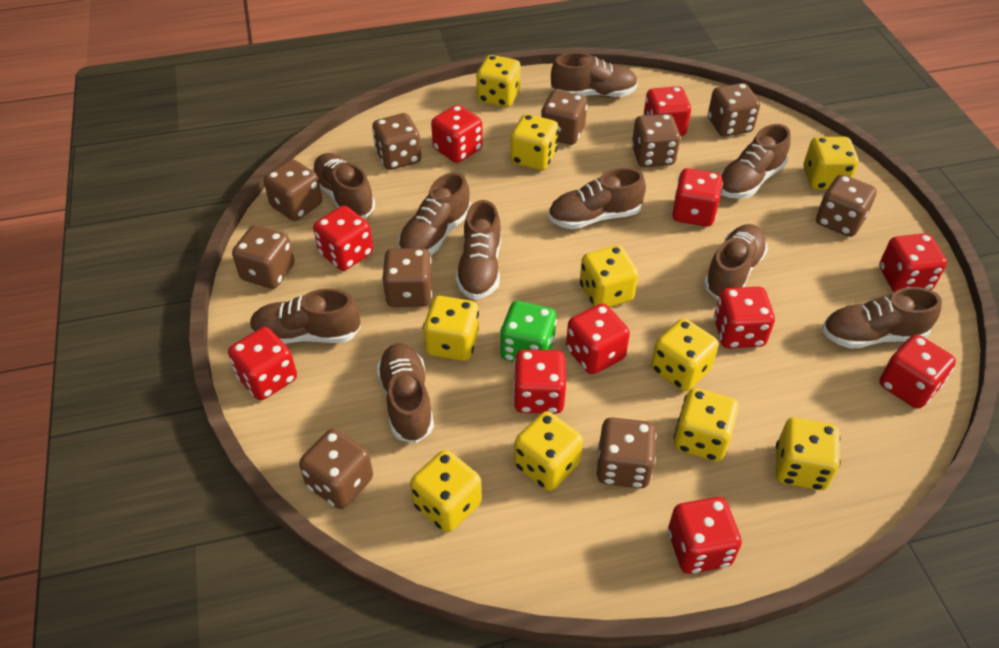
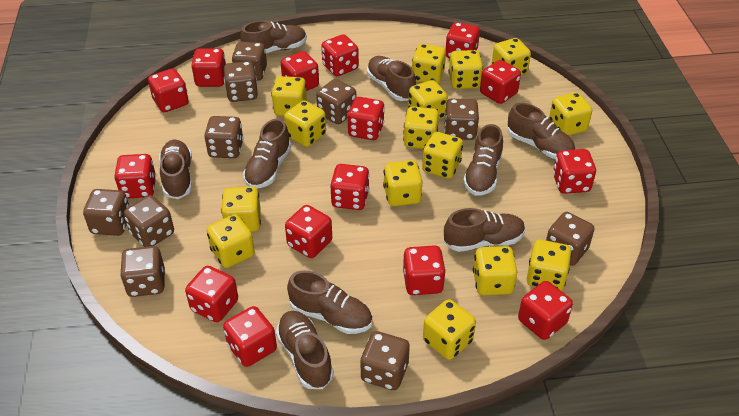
brown shoe: [250,288,361,344] [312,153,375,218] [377,344,434,443] [398,172,471,255] [456,200,501,300] [548,168,646,229] [551,52,638,97] [704,224,768,299] [720,124,790,199] [822,287,942,349] = 10 -> [159,140,192,199] [240,20,307,53] [243,119,291,189] [276,311,334,389] [287,270,372,334] [367,56,416,101] [444,208,525,252] [463,124,503,196] [508,103,575,159] = 9
green dice: [500,301,557,362] = 1 -> none = 0
red dice: [228,327,297,400] [313,206,373,271] [431,105,483,163] [513,350,566,414] [566,304,630,374] [643,86,691,136] [668,497,742,574] [672,168,723,227] [714,287,775,349] [879,233,947,292] [879,335,956,409] = 11 -> [114,154,156,199] [148,68,189,112] [185,266,238,322] [191,48,226,87] [223,306,277,367] [281,51,319,91] [285,205,332,258] [321,34,359,76] [330,164,369,210] [347,97,385,140] [403,245,446,295] [445,22,480,58] [480,60,521,104] [518,281,573,340] [553,149,596,194] = 15
yellow dice: [410,450,482,532] [423,296,479,361] [476,55,521,107] [510,114,559,171] [514,411,583,491] [580,245,638,307] [651,318,719,391] [674,388,739,461] [775,417,841,490] [804,137,858,190] = 10 -> [207,214,255,268] [221,187,261,232] [271,76,307,116] [284,100,326,147] [383,160,422,206] [403,107,439,149] [408,80,448,119] [412,44,446,84] [422,132,463,179] [423,299,476,360] [448,50,483,89] [473,246,517,295] [492,38,531,75] [527,240,572,291] [549,92,592,136] = 15

